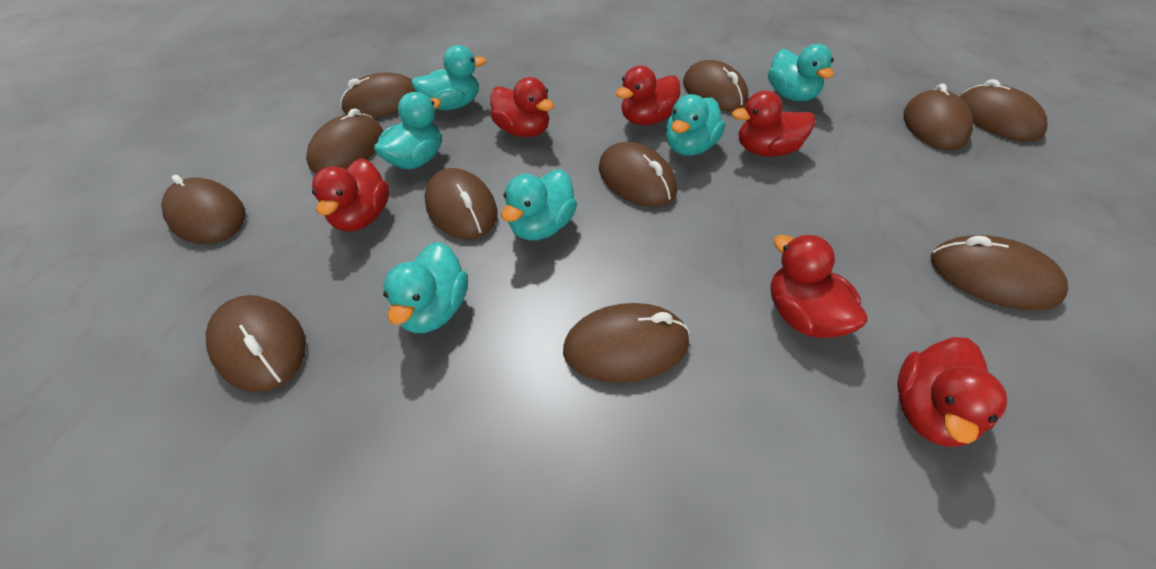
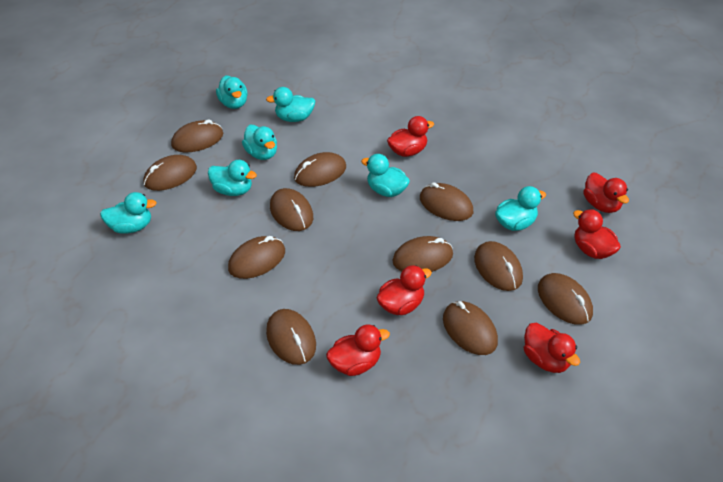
turquoise duck: [374,92,442,169] [383,242,468,333] [411,45,487,110] [501,169,577,241] [666,94,725,156] [768,44,834,101] = 6 -> [100,192,156,234] [208,160,257,196] [216,75,248,109] [242,125,277,160] [266,87,315,122] [361,154,410,197] [495,186,546,231] = 7

